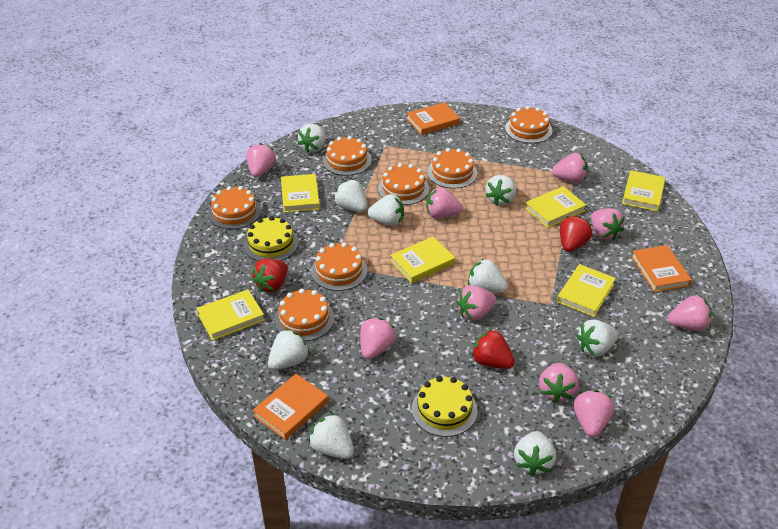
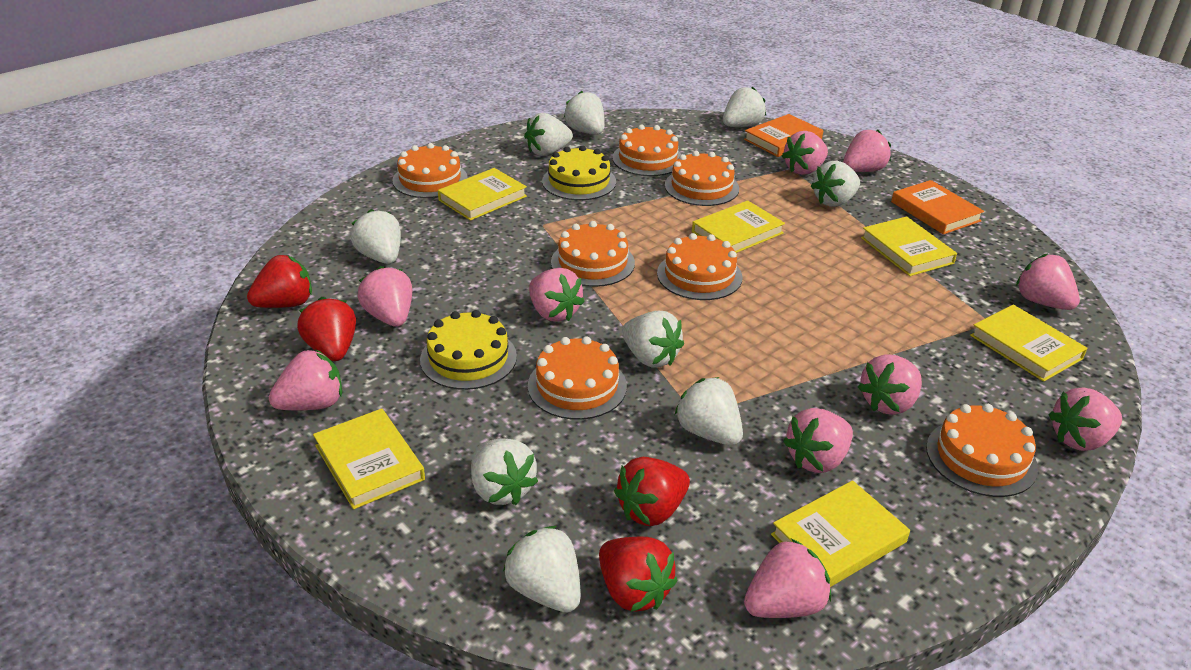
orange book: [253,374,328,440] [406,103,460,135] [631,245,692,292] = 3 -> [744,114,823,157] [891,180,984,235] = 2
pink strawberry: [246,143,276,177] [360,318,396,359] [426,187,463,218] [456,285,496,321] [539,363,578,403] [552,153,588,183] [573,390,614,437] [591,208,625,240] [668,296,712,331] = 9 -> [269,349,342,410] [358,266,412,327] [529,268,585,322] [744,539,831,618] [782,131,828,175] [783,408,853,473] [843,129,891,172] [858,354,922,415] [1016,253,1080,310] [1048,387,1122,451] = 10
red strawberry: [252,259,288,292] [472,329,515,369] [560,216,592,252] = 3 -> [247,255,312,308] [297,297,356,361] [599,537,678,612] [614,457,690,526] = 4

